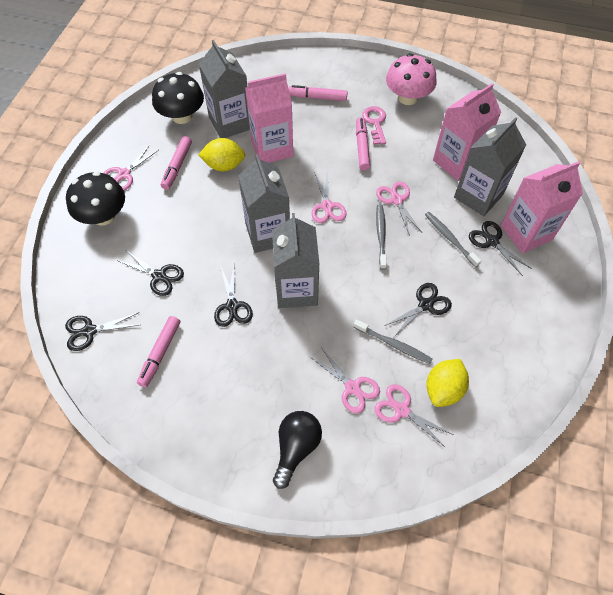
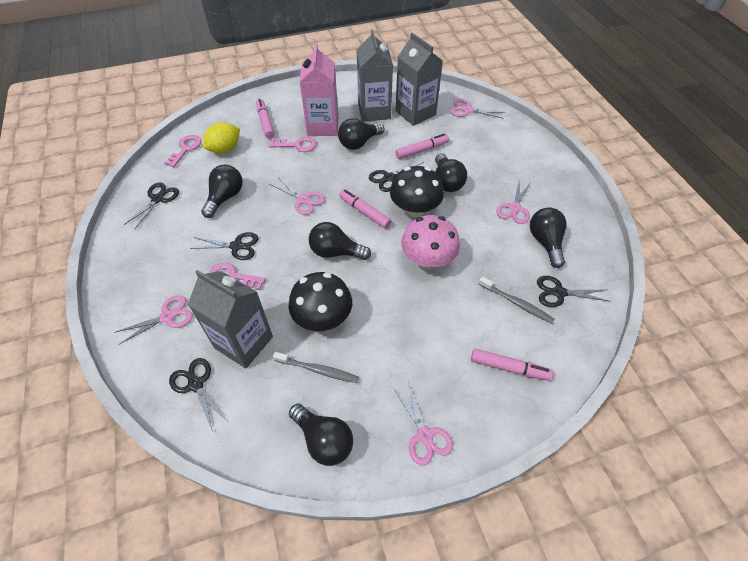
black light bulb: [273,411,322,489] = 1 -> [201,165,243,218] [289,404,353,466] [309,222,371,260] [338,118,384,150] [435,153,467,192] [530,207,567,268] = 6
grey carton: [199,40,250,138] [238,154,290,253] [272,213,319,308] [454,117,526,216] = 4 -> [188,270,273,368] [356,29,393,122] [395,33,443,126] = 3
grey toothbrush: [353,319,432,364] [376,204,387,270] [425,212,481,268] = 3 -> [273,352,359,383] [479,276,555,323] = 2
pink carton: [245,73,293,163] [433,83,501,181] [501,161,583,253] = 3 -> [300,44,338,136] = 1
pink key: [362,106,386,145] = 1 -> [164,135,202,167] [209,263,266,290] [269,137,317,152] = 3
yellow lemon: [198,138,245,171] [426,359,469,407] = 2 -> [203,122,240,154] = 1

